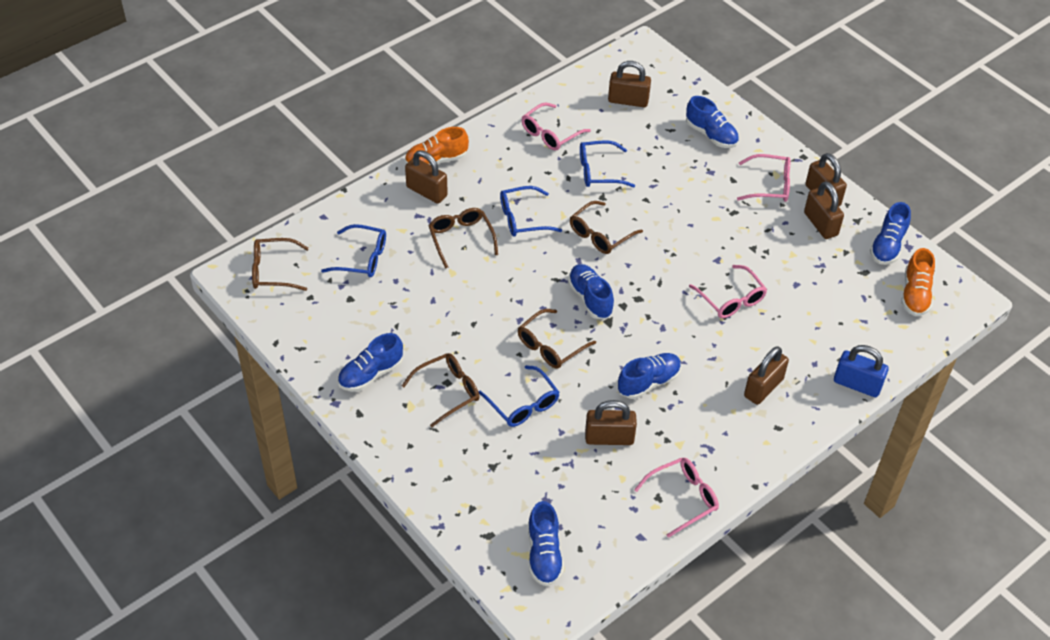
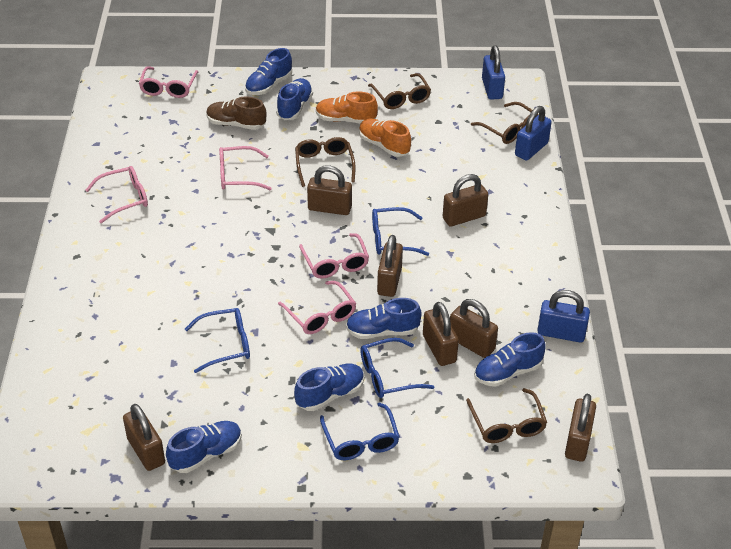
blue padlock: [834,345,889,397] = 1 -> [482,46,505,100] [515,106,552,161] [537,290,590,342] = 3
brown glasses: [252,238,309,291] [402,353,479,427] [428,208,498,269] [518,309,596,369] [570,201,643,254] = 5 -> [295,137,356,187] [368,73,431,109] [466,388,547,443] [471,102,539,144] = 4
brown padlock: [405,150,448,204] [585,400,637,445] [608,61,651,107] [744,346,789,405] [804,181,844,239] [805,153,847,207] = 6 -> [123,404,165,471] [307,166,352,215] [377,235,403,297] [423,302,459,366] [443,174,488,227] [450,299,498,358] [565,394,596,462] = 7
brown shoe: none = 0 -> [206,96,266,130] = 1
pink glasses: [522,103,591,151] [634,458,719,538] [689,265,767,318] [737,154,790,202] = 4 -> [86,166,148,223] [139,66,198,98] [219,146,272,190] [278,281,356,334] [299,233,369,279] = 5

